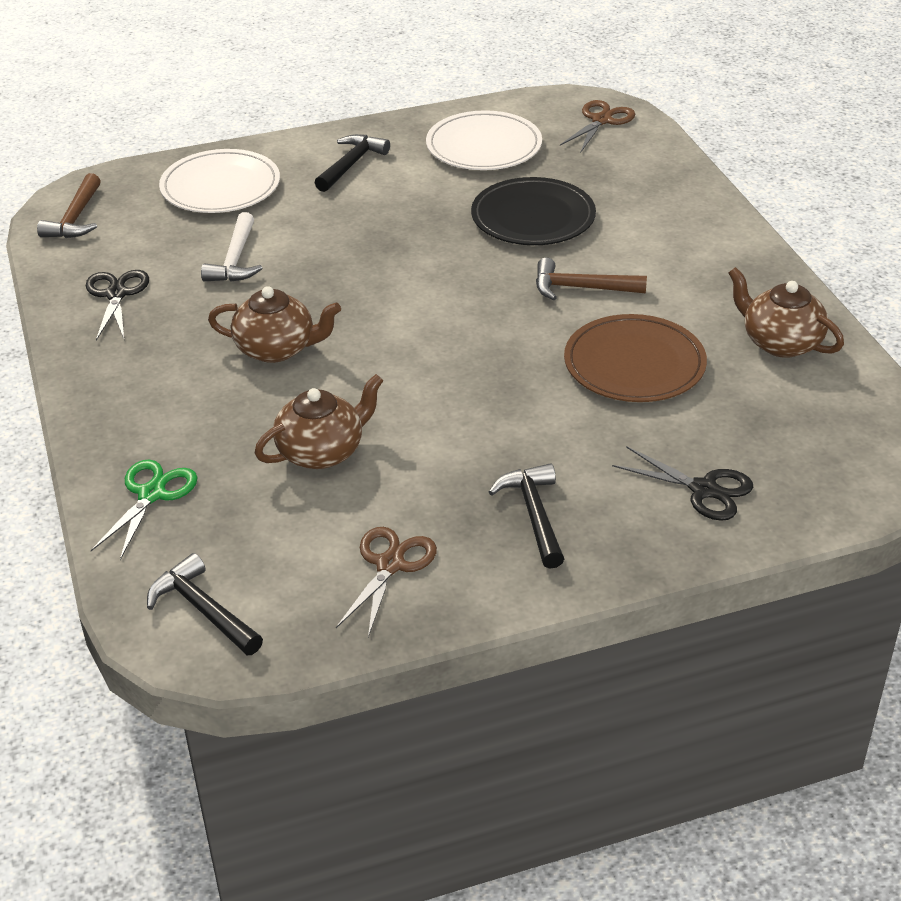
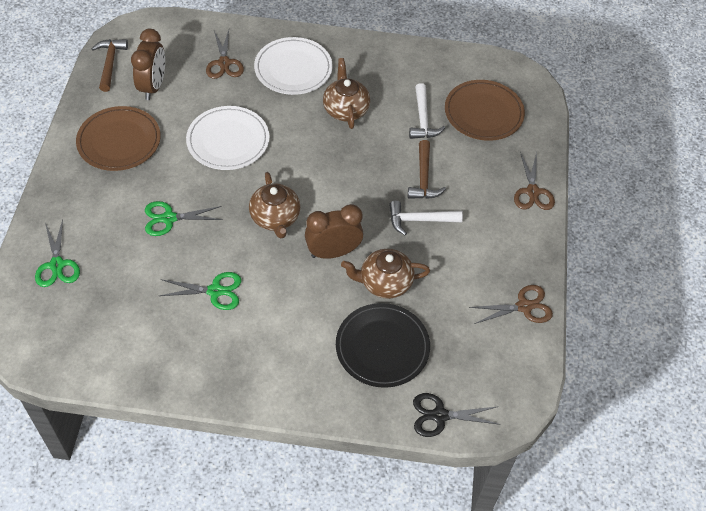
black hammer: [147,553,263,655] [314,134,390,192] [489,463,564,569] = 3 -> none = 0
black scissors: [86,270,149,341] [612,446,753,521] = 2 -> [413,393,501,437] = 1
brown clock: none = 0 -> [131,29,165,100] [305,204,363,259] = 2
brown plate: [564,314,707,402] = 1 -> [76,106,161,171] [445,80,525,141] = 2
brown scissors: [336,527,437,637] [560,100,635,152] = 2 -> [206,30,244,79] [469,285,553,324] [514,152,555,210] = 3
green scissors: [91,460,198,560] = 1 -> [35,219,80,287] [145,201,223,236] [159,272,242,310] = 3
white hammer: [201,212,262,282] = 1 -> [389,200,463,235] [409,83,445,139] = 2

